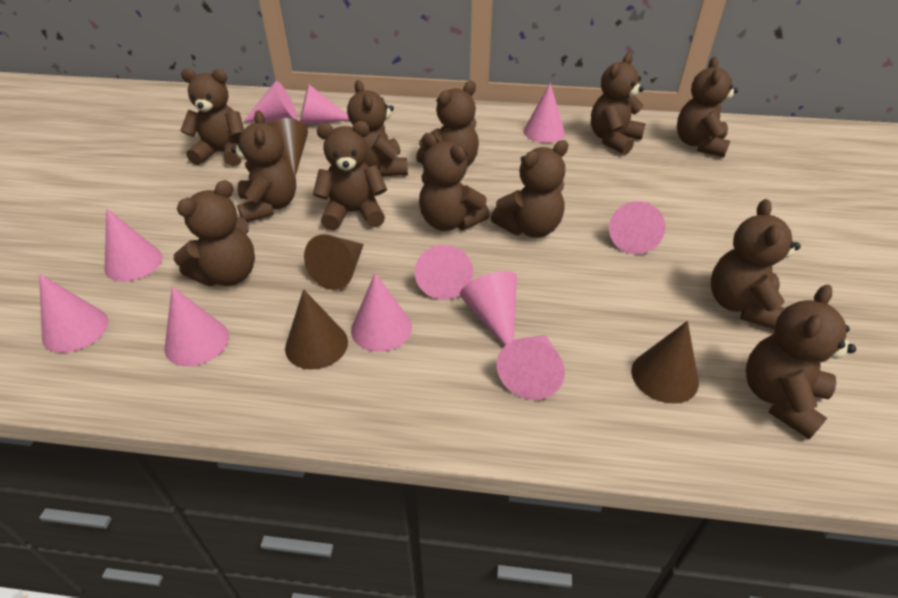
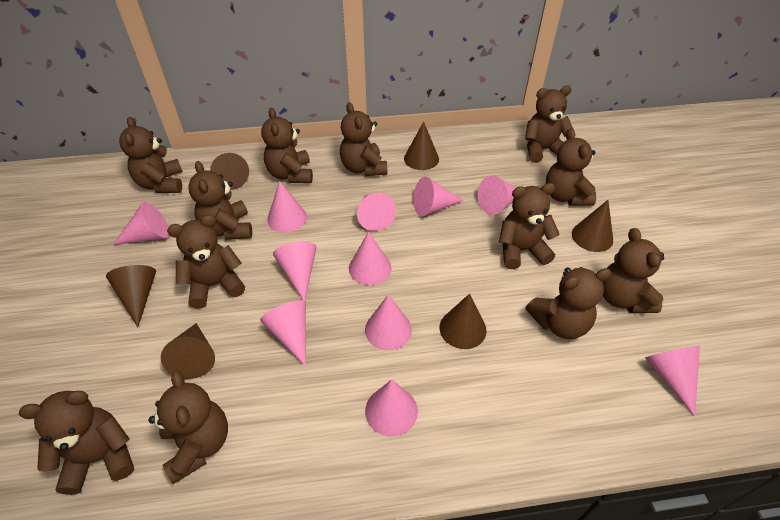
brown cone: [269,118,308,176] [285,289,348,370] [304,234,364,290] [631,321,699,404] = 4 -> [106,265,156,327] [161,323,215,379] [210,153,249,190] [404,122,439,170] [440,294,487,349] [572,200,613,252] = 6

